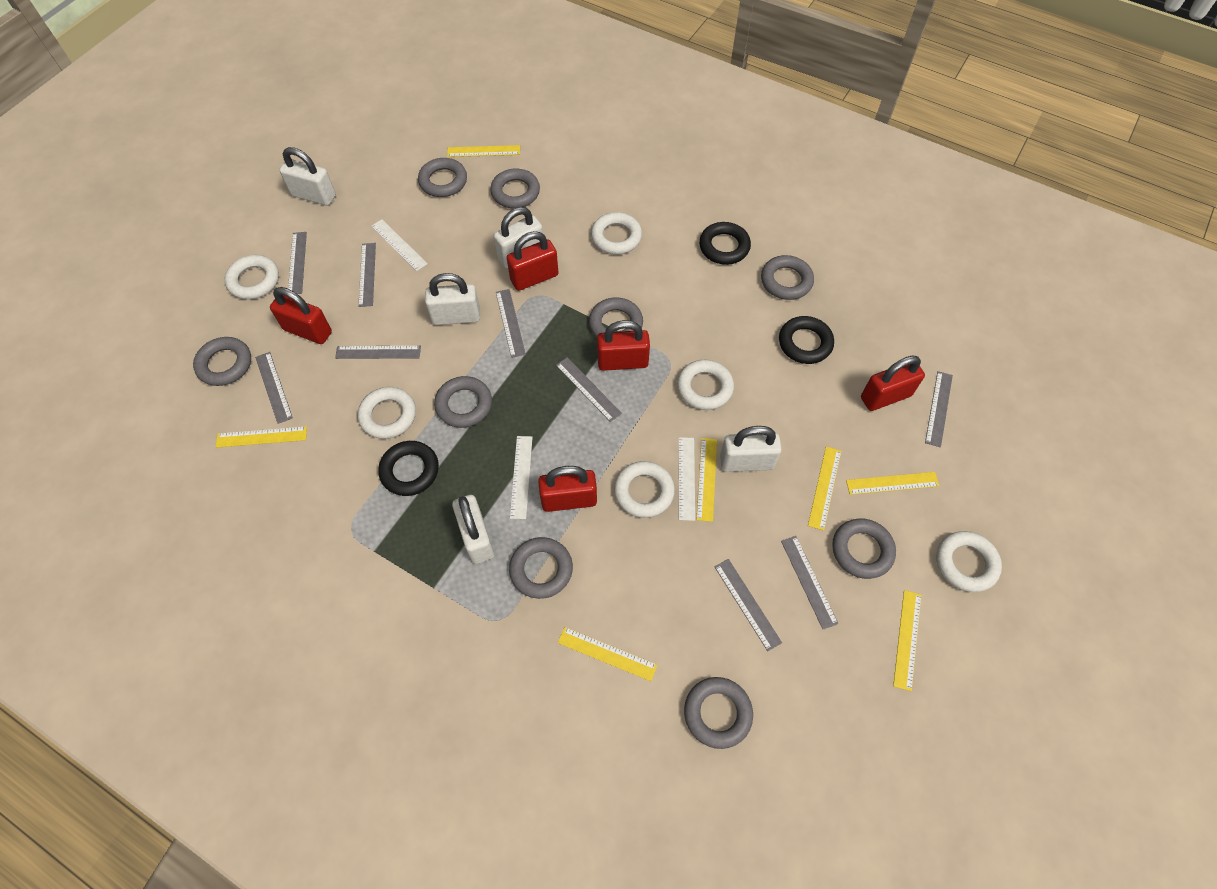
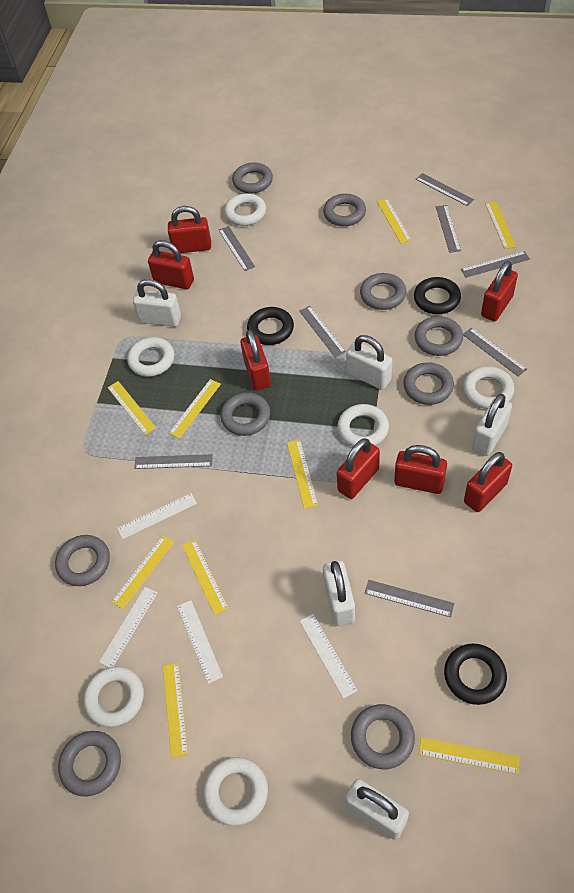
grey ruler: [255,352,293,424] [288,232,307,294] [335,346,421,359] [358,243,376,307] [496,289,526,358] [556,357,622,422] [714,559,782,651] [781,536,839,629] [925,371,953,447] = 9 -> [134,454,213,469] [219,226,255,271] [299,306,346,357] [365,580,454,617] [416,173,474,206] [436,205,461,253] [461,251,530,278] [463,328,527,377] = 8
red padlock: [270,287,332,344] [507,231,559,291] [538,466,597,512] [597,320,650,371] [861,356,925,411] = 5 -> [148,240,194,289] [168,206,211,253] [240,330,271,390] [337,438,380,499] [394,445,447,494] [464,452,512,512] [481,261,518,321] = 7
white ruler: [371,219,428,271] [510,436,533,519] [678,437,695,521] = 3 -> [99,587,158,667] [117,493,197,539] [177,600,223,684] [300,614,358,699] = 4
yellow ruler: [216,426,307,448] [447,145,520,157] [558,627,657,681] [696,438,717,522] [808,446,841,531] [846,472,939,495] [893,590,921,691] = 7 -> [107,381,156,435] [111,536,174,609] [163,663,188,758] [169,379,221,439] [182,539,229,615] [287,439,318,509] [377,198,412,244] [419,737,520,774] [485,201,516,249] = 9

